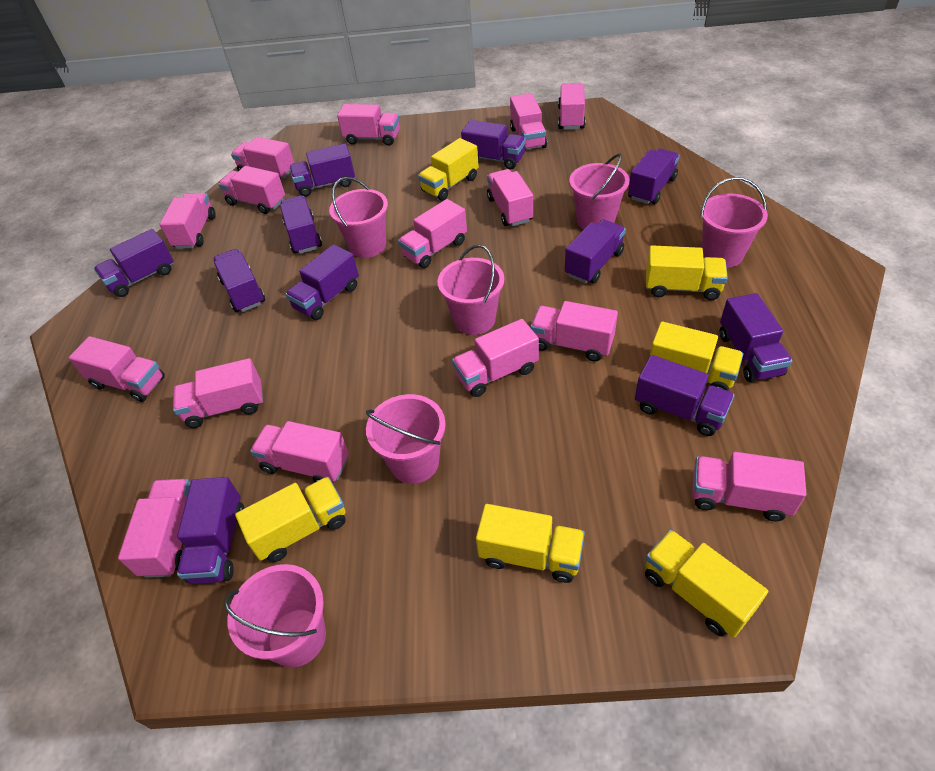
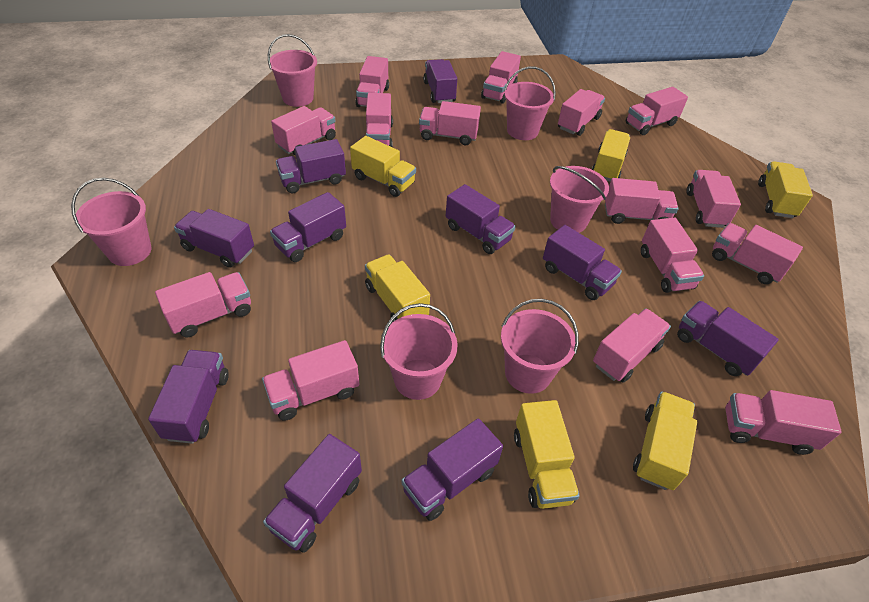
purple truck: [94,229,174,297] [177,477,244,584] [213,249,265,312] [280,195,322,254] [286,244,359,320] [290,143,355,197] [461,120,526,169] [565,220,626,284] [628,148,680,204] [635,355,734,436] [720,293,792,382] = 11 -> [148,350,229,444] [174,209,254,268] [263,434,362,553] [270,192,346,262] [276,139,346,193] [401,418,503,521] [423,59,457,103] [446,184,516,254] [543,225,622,300] [677,301,779,376] = 10

